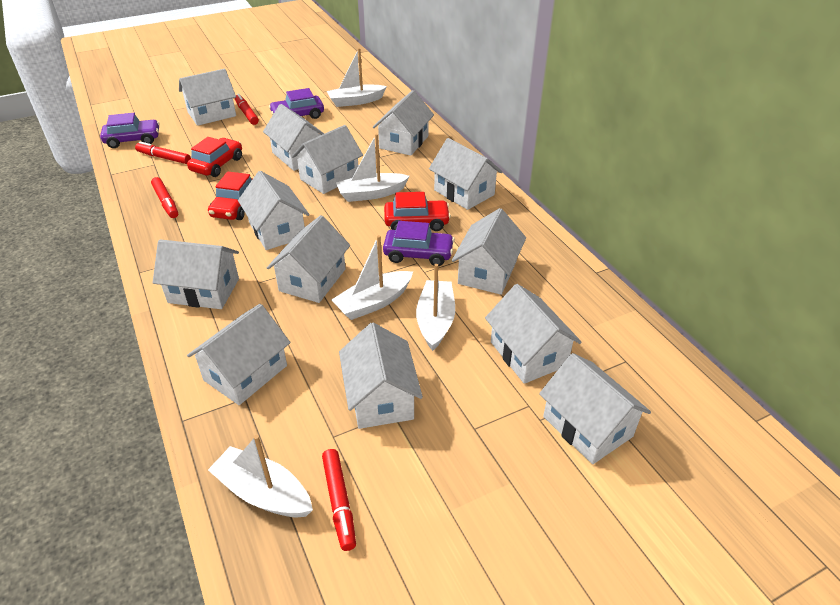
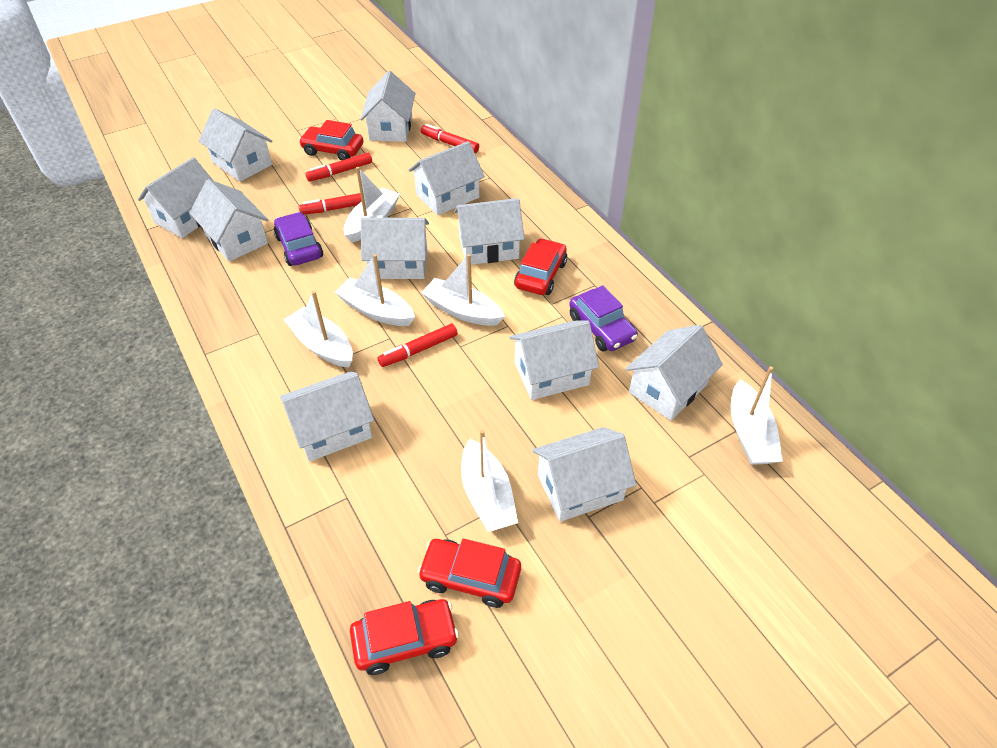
purple car: [100,113,160,148] [269,88,324,119] [383,221,455,266] = 3 -> [274,212,323,266] [569,285,638,352] = 2
red car: [187,137,242,177] [208,172,253,220] [384,192,451,231] = 3 -> [299,120,363,161] [350,599,459,675] [417,539,521,608] [514,238,567,295] = 4
white boat: [208,435,313,517] [327,48,387,107] [331,235,413,320] [336,134,410,202] [416,264,455,351] = 5 -> [283,291,353,368] [335,254,415,326] [344,167,400,243] [421,254,505,326] [461,430,518,532] [731,366,783,465] = 6
white house: [153,239,239,309] [179,69,236,126] [187,304,291,405] [238,171,310,250] [263,104,324,171] [267,215,350,303] [291,125,363,194] [339,322,423,429] [373,90,434,156] [429,138,503,210] [452,208,526,295] [485,284,582,384] [539,353,651,464] = 13 -> [138,157,214,238] [189,179,268,262] [199,108,272,182] [280,371,374,462] [360,71,416,142] [361,218,429,279] [408,141,485,215] [454,198,524,265] [509,320,599,400] [532,427,636,522] [625,325,723,421] = 11

